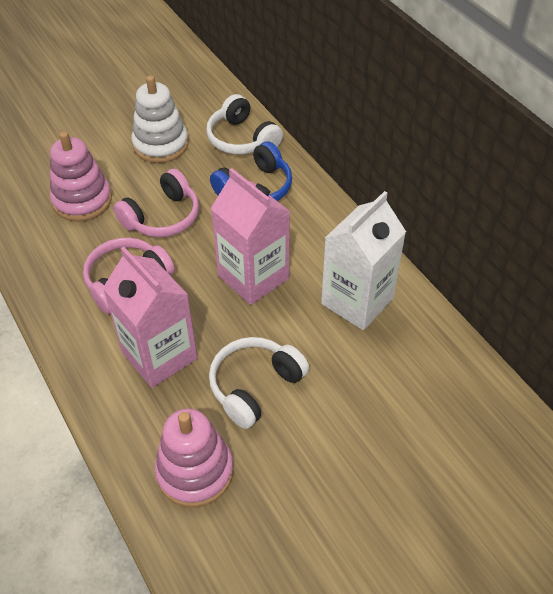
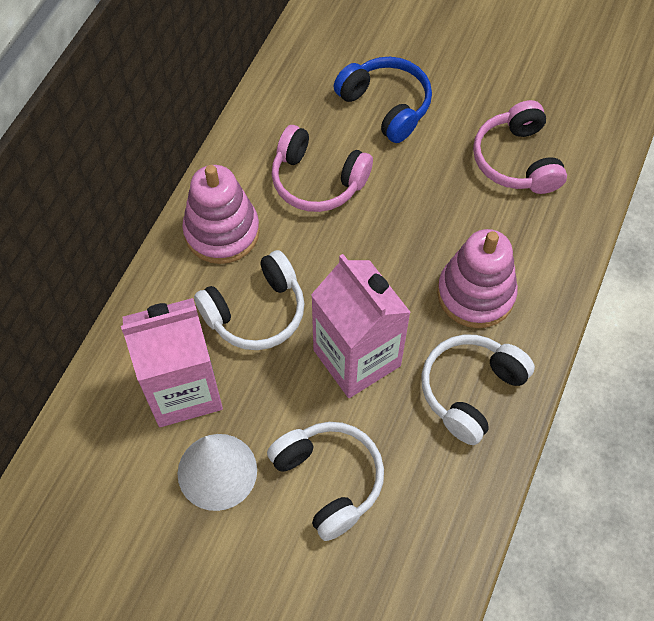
white carton: [321,191,406,330] = 1 -> none = 0
white cone: none = 0 -> [177,434,257,511] = 1
white headphones: [206,94,283,154] [209,337,309,429] = 2 -> [194,250,305,350] [267,422,384,541] [422,334,535,445] = 3
white stacking toy: [132,75,189,163] = 1 -> none = 0

